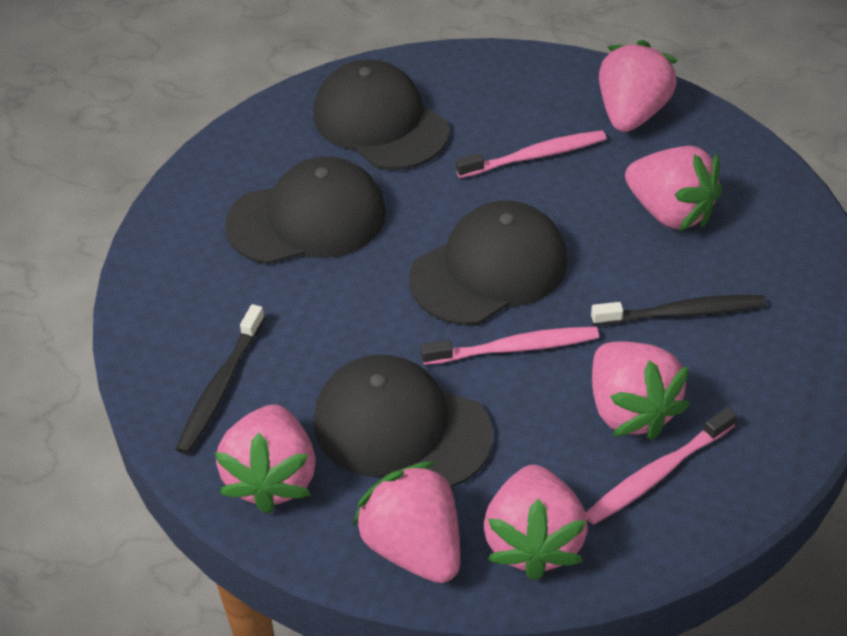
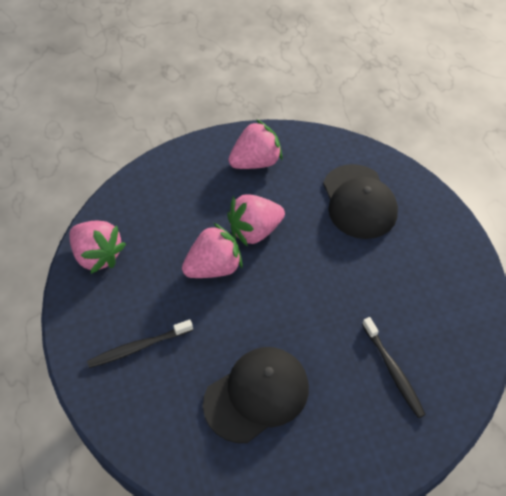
black cap: [225,156,386,265] [313,59,449,170] [313,355,493,488] [409,200,567,325] = 4 -> [203,347,309,443] [323,164,398,239] = 2
pink strawberry: [215,404,316,514] [352,461,460,583] [484,465,588,581] [592,341,690,440] [599,40,678,132] [625,146,722,231] = 6 -> [69,221,126,274] [182,223,243,278] [227,194,285,247] [228,119,283,169] = 4
pink toothbrush: [421,327,599,365] [456,130,606,178] [586,407,737,525] = 3 -> none = 0

